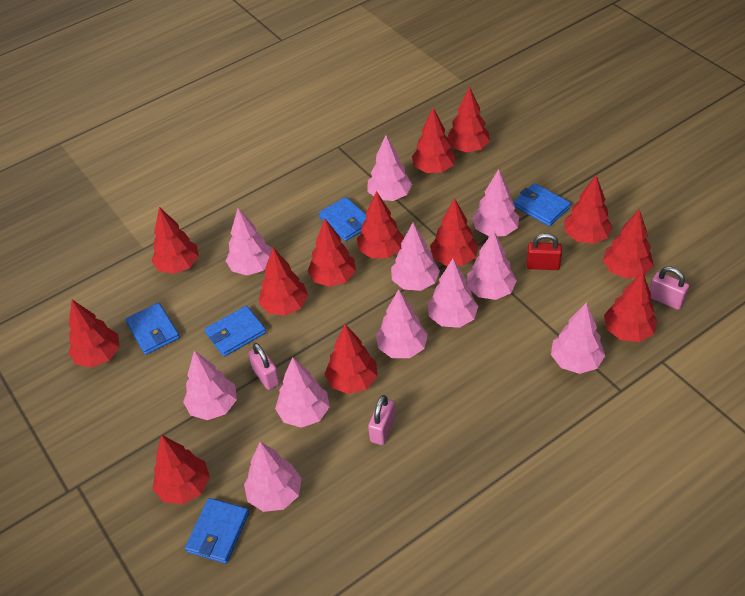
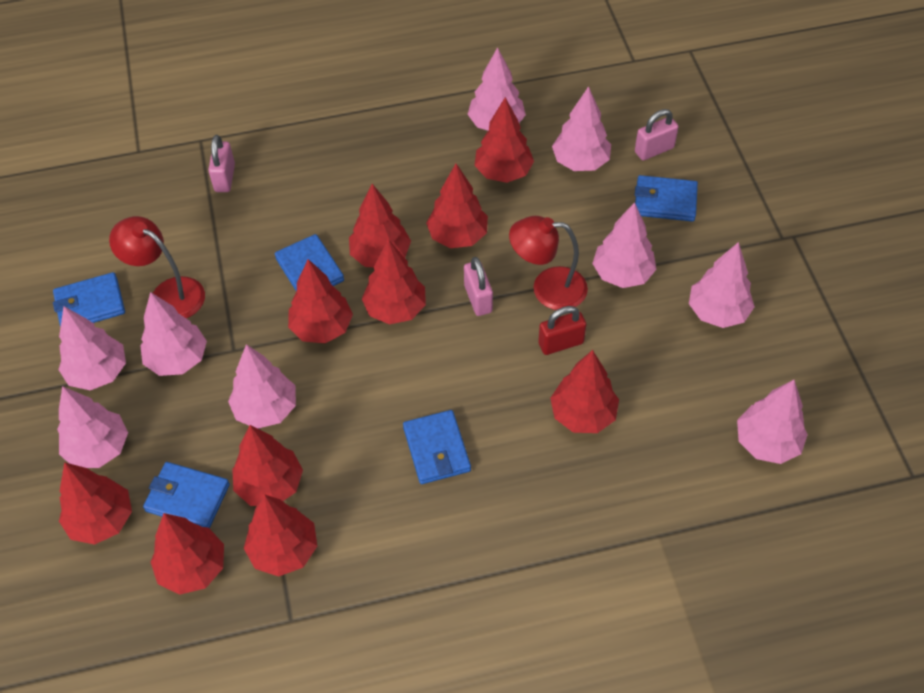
pink tree: [183,350,237,420] [226,208,272,275] [244,442,302,512] [275,357,330,428] [367,135,412,201] [376,289,428,358] [391,223,440,291] [428,259,478,328] [467,231,517,300] [472,169,519,236] [551,302,605,374] = 11 -> [57,386,128,468] [58,306,126,390] [140,292,207,376] [228,344,296,429] [467,47,526,130] [552,86,611,171] [592,202,656,288] [689,242,755,328] [737,380,808,464] = 9
red lamp: none = 0 -> [109,216,205,318] [509,216,588,310] = 2
red tree: [68,300,120,368] [152,207,199,274] [153,435,210,504] [259,248,308,316] [308,219,356,287] [325,324,378,394] [357,191,404,258] [412,108,456,173] [430,198,478,266] [447,86,490,152] [564,175,613,244] [603,209,654,279] [604,271,658,342] = 13 -> [59,462,132,545] [150,513,224,595] [232,425,303,506] [244,494,317,576] [288,259,353,343] [349,184,411,267] [362,239,426,324] [426,164,488,248] [475,97,534,183] [550,350,619,433] = 10

